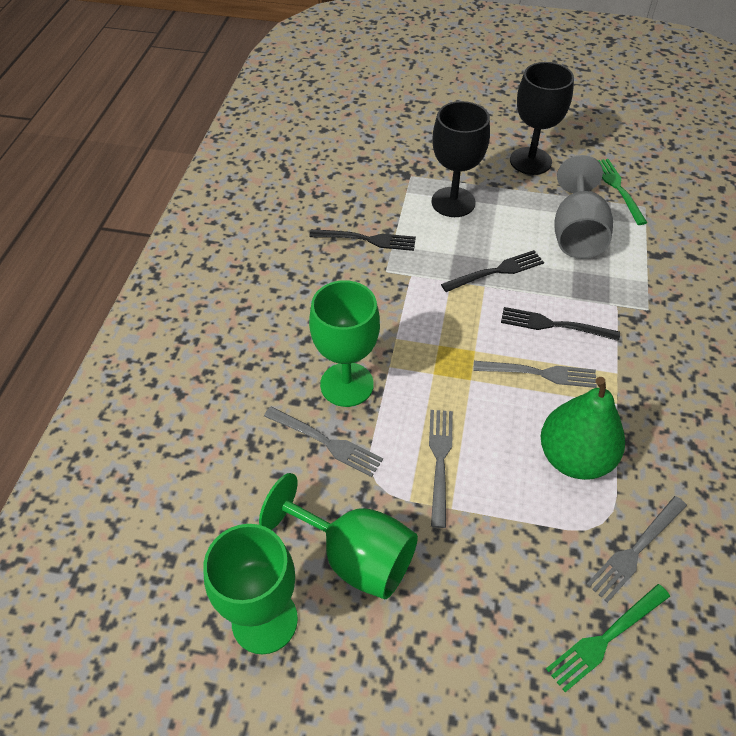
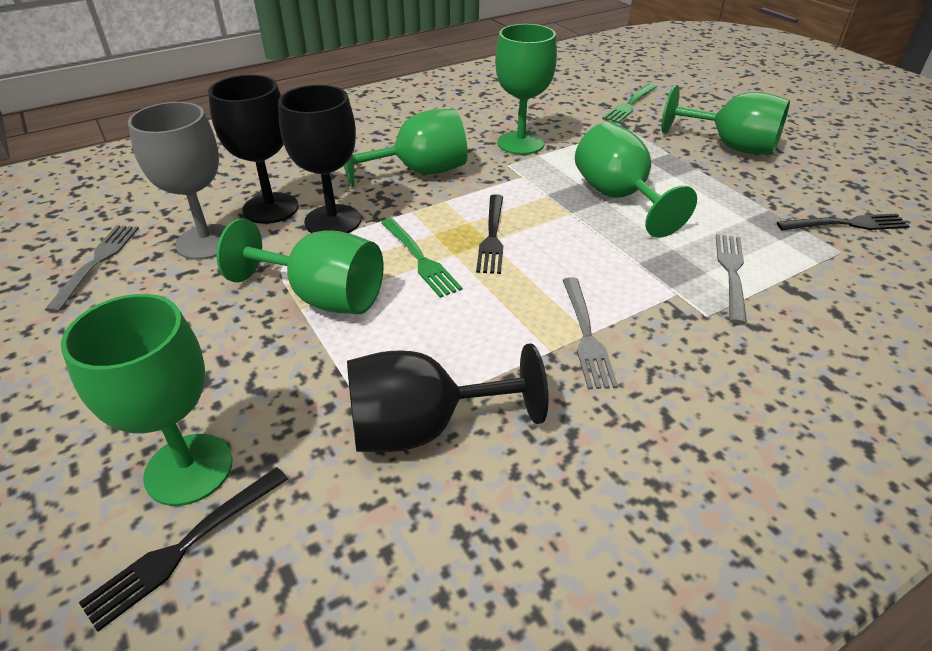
black goblet: [431,101,490,217] [510,62,574,175] = 2 -> [208,75,298,224] [278,85,361,233] [347,343,548,452] = 3
green goblet: [203,524,298,654] [259,473,418,599] [309,280,380,407] = 3 -> [61,294,232,506] [217,218,384,314] [344,109,468,188] [495,24,557,155] [575,122,697,238] [661,85,790,155] = 6
green pear: [541,377,625,480] = 1 -> none = 0
grey fork: [264,406,383,477] [429,410,453,528] [473,361,597,388] [586,496,687,603] = 4 -> [45,225,139,313] [563,277,618,389] [716,234,747,324] = 3

